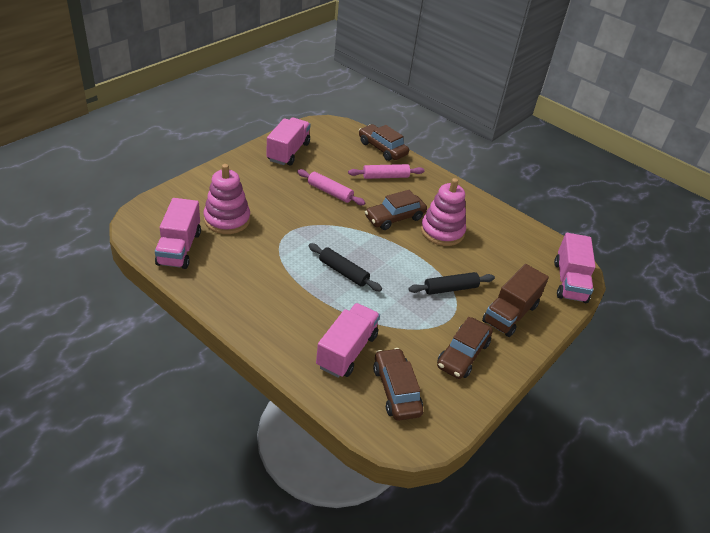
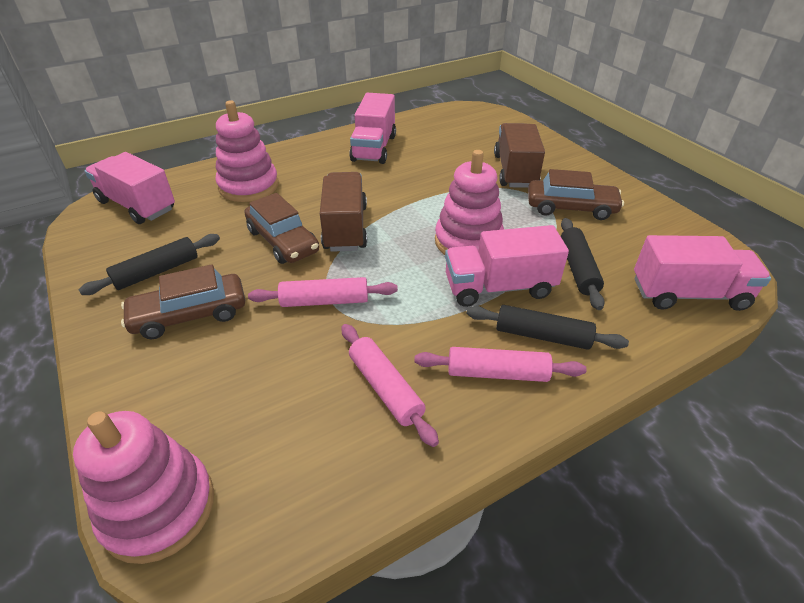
black rolling pin: [308,243,382,291] [408,272,495,295] = 2 -> [79,234,220,295] [466,305,629,350] [561,218,605,310] = 3
brown car: [359,124,409,161] [365,190,427,230] [373,348,423,421] [437,317,493,379] = 4 -> [121,264,245,339] [244,193,319,264] [528,169,624,220] = 3
brown truck: [482,264,549,337] = 1 -> [320,172,367,252] [494,123,545,188] = 2
pink rolling pin: [297,169,365,205] [348,164,425,179] = 2 -> [248,277,398,307] [341,324,439,447] [414,347,587,382] = 3
pink stacking toy: [204,164,250,234] [421,178,466,246] = 2 -> [73,411,214,564] [216,100,279,202] [435,150,504,255] = 3

